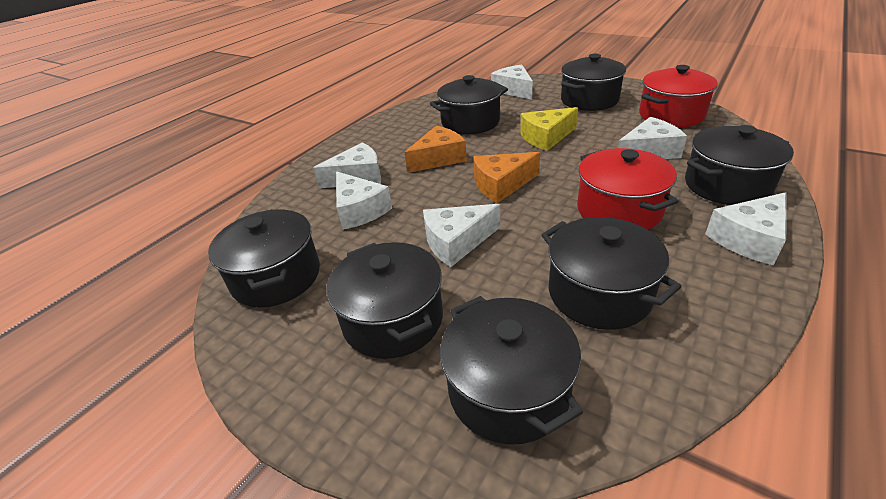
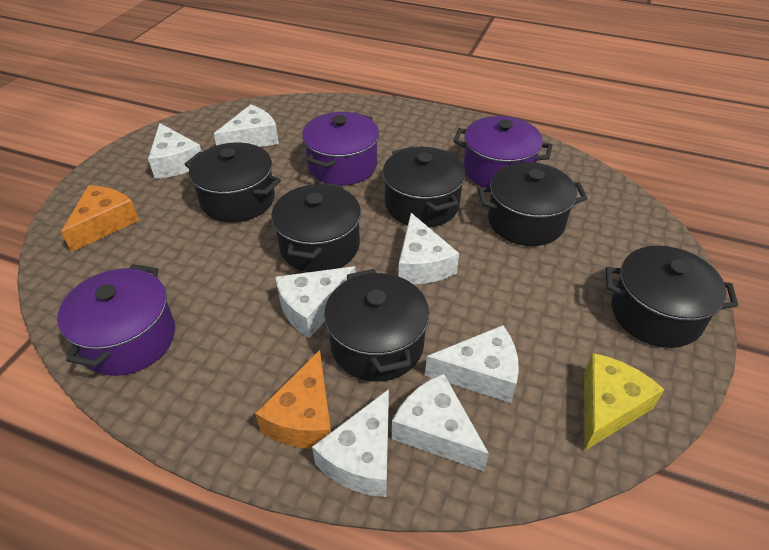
black pot: [208,209,320,308] [327,242,443,359] [430,75,508,134] [440,296,583,445] [541,217,682,330] [561,54,626,111] [685,125,794,205] = 7 -> [184,143,281,222] [271,183,361,272] [324,269,429,382] [382,146,466,227] [478,162,588,246] [605,246,738,348] = 6
purple pot: none = 0 -> [57,264,175,376] [302,112,379,186] [453,116,553,187] = 3
red pot: [577,148,678,230] [639,65,718,127] = 2 -> none = 0
white cheese: [313,142,381,188] [336,171,392,230] [423,204,500,267] [491,65,533,100] [618,117,687,159] [705,192,786,265] = 6 -> [148,123,201,179] [214,105,279,147] [275,266,356,338] [312,389,389,497] [392,374,489,471] [398,213,459,284] [425,325,519,403] = 7

